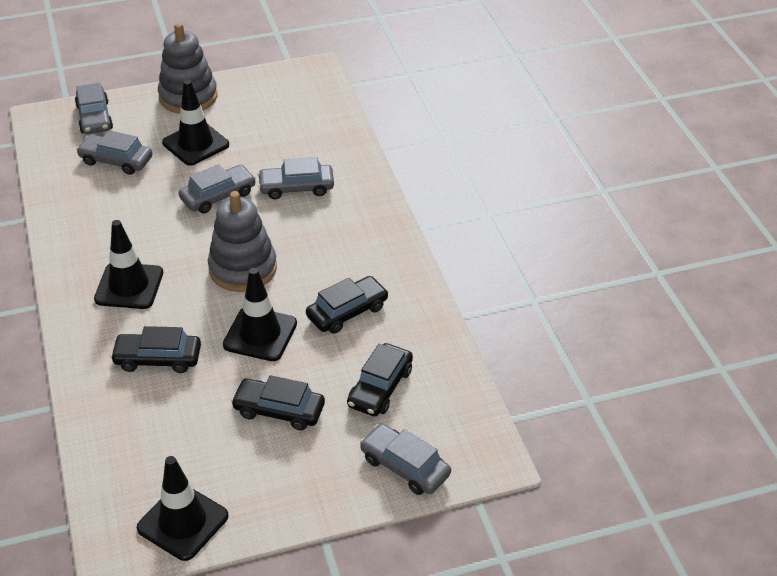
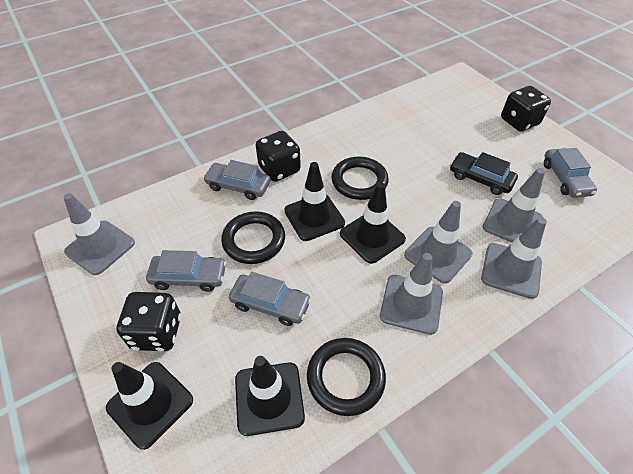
black car: [110,326,201,373] [231,375,325,431] [306,276,389,334] [347,343,413,416] = 4 -> [450,152,518,195] = 1
black dice: none = 0 -> [117,292,181,351] [256,131,301,182] [501,86,551,131] = 3
black ring: none = 0 -> [221,211,285,264] [307,338,386,416] [331,157,389,200] = 3
grey car: [75,83,113,134] [76,130,153,175] [179,164,256,213] [257,157,334,200] [360,424,451,495] = 5 -> [146,250,226,292] [203,160,271,200] [229,272,311,326] [544,148,597,198] = 4
grey stacking toy: [158,23,217,114] [208,191,277,292] = 2 -> none = 0
grey traffic cone: none = 0 -> [63,193,135,275] [380,253,443,335] [404,201,472,283] [481,217,547,299] [483,168,545,242] = 5

